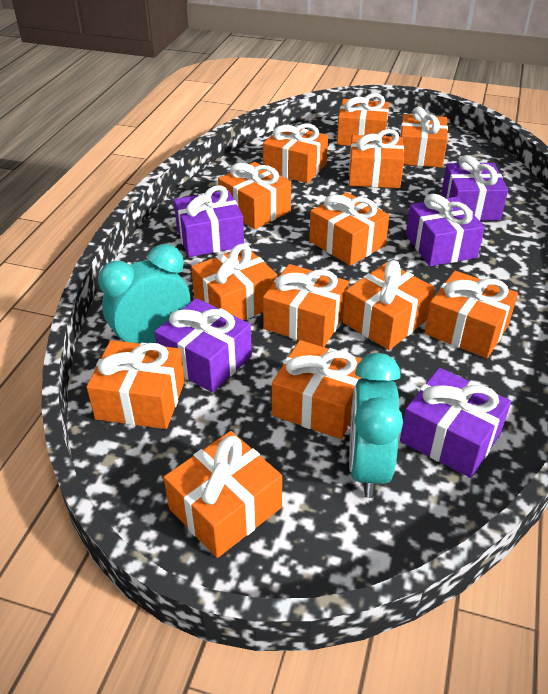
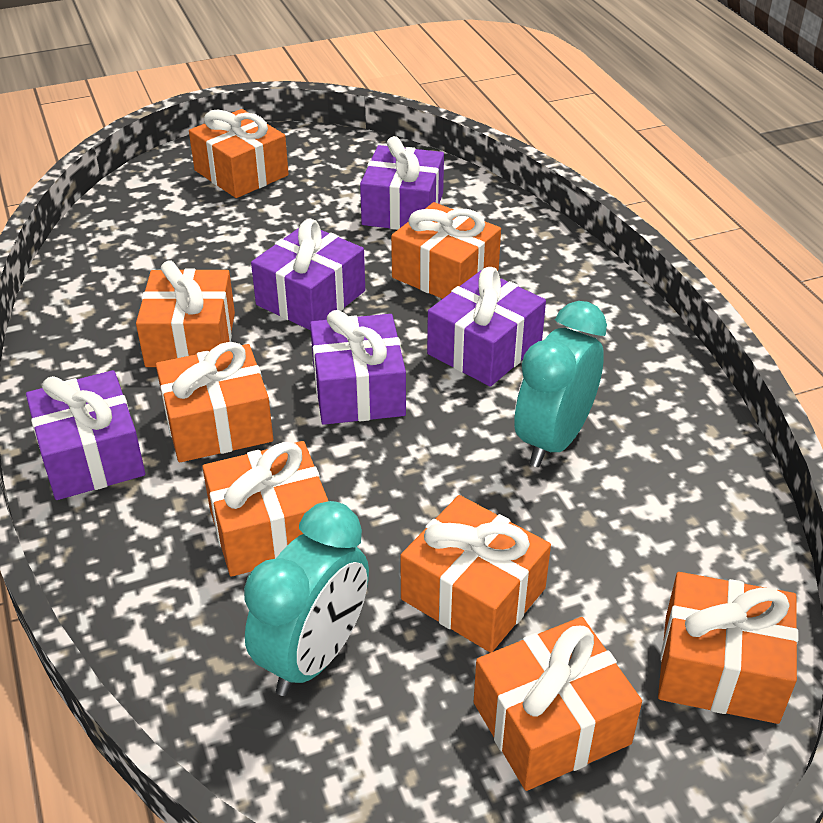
orange gift: [86,340,185,429] [164,431,282,558] [191,243,277,320] [218,162,291,229] [263,124,328,183] [263,264,349,347] [272,340,362,439] [309,192,389,266] [337,93,389,146] [343,260,435,350] [349,129,404,188] [400,107,448,168] [424,271,518,358] = 13 -> [136,260,235,367] [156,342,273,462] [189,109,289,198] [202,441,328,577] [391,202,501,299] [400,495,551,653] [474,617,642,791] [658,572,798,724] = 8

